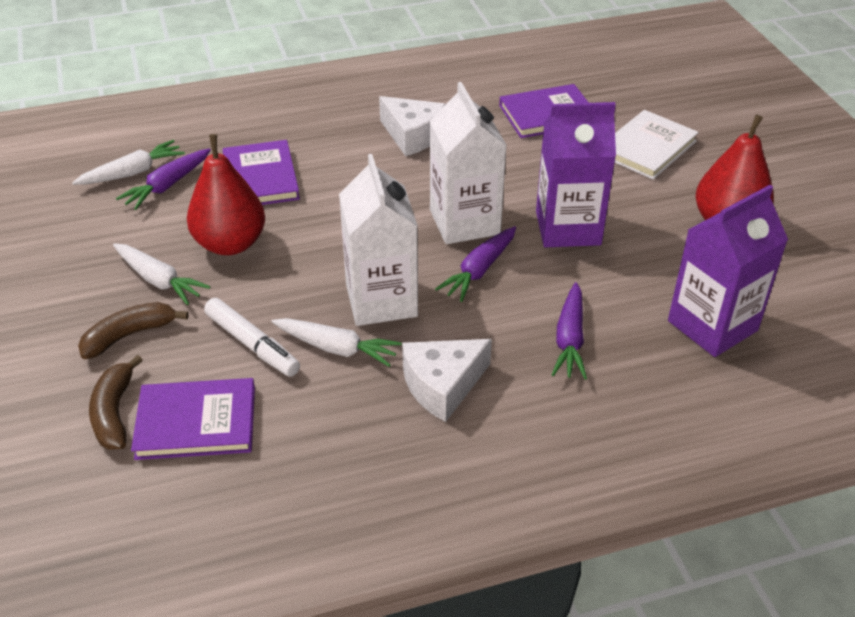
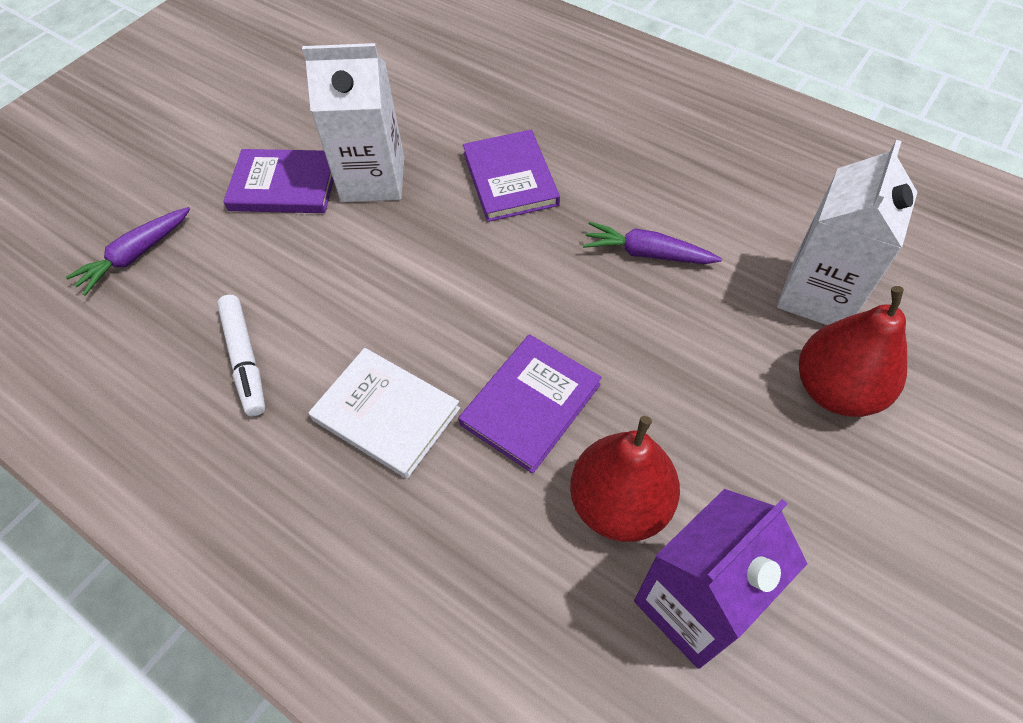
brown banana: [78,302,189,359] [89,355,143,450] = 2 -> none = 0
purple carrot: [116,148,211,210] [435,226,516,302] [551,282,587,379] = 3 -> [66,207,190,296] [583,222,722,264] = 2
purple carton: [536,102,616,247] [668,185,788,357] = 2 -> [634,489,807,669] = 1
white carrot: [72,140,185,185] [113,243,210,305] [271,318,402,367] = 3 -> none = 0
white cheese: [379,96,446,156] [402,339,492,422] = 2 -> none = 0

